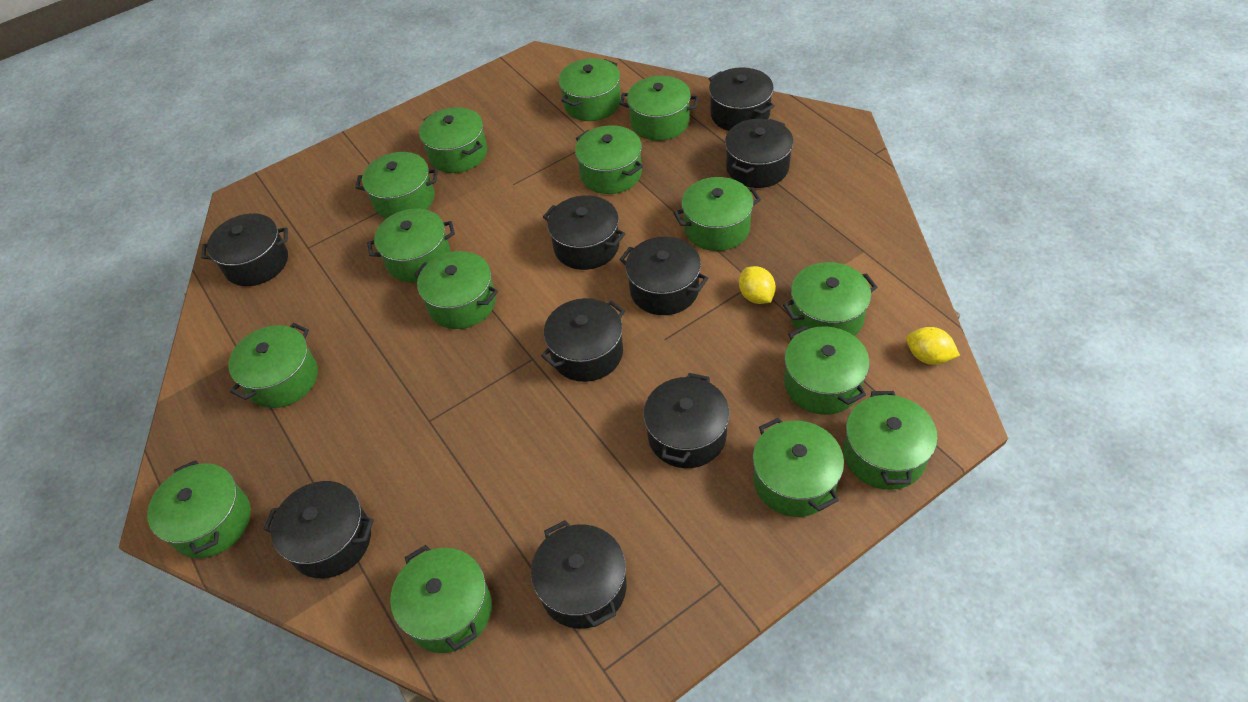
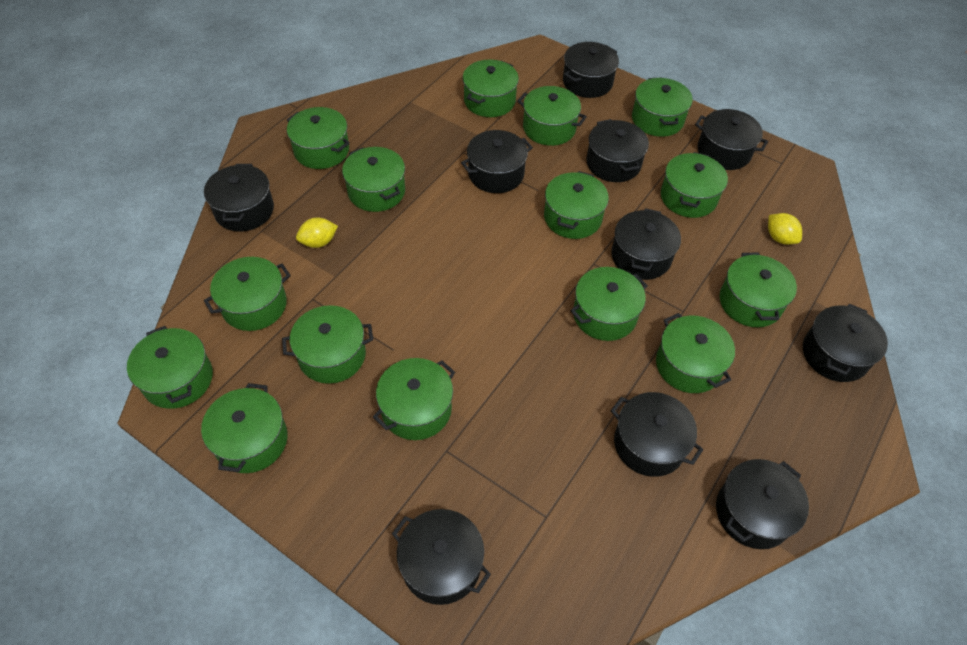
black pot: [201,213,288,286] [264,481,374,578] [531,520,626,629] [541,298,625,382] [543,195,625,270] [619,237,708,315] [644,373,730,468] [709,67,775,131] [725,119,794,188] = 9 -> [204,164,274,232] [392,509,491,605] [461,130,533,193] [563,42,619,98] [586,119,649,182] [611,208,681,280] [611,392,703,477] [695,109,768,170] [716,459,809,549] [803,304,888,382] = 10

